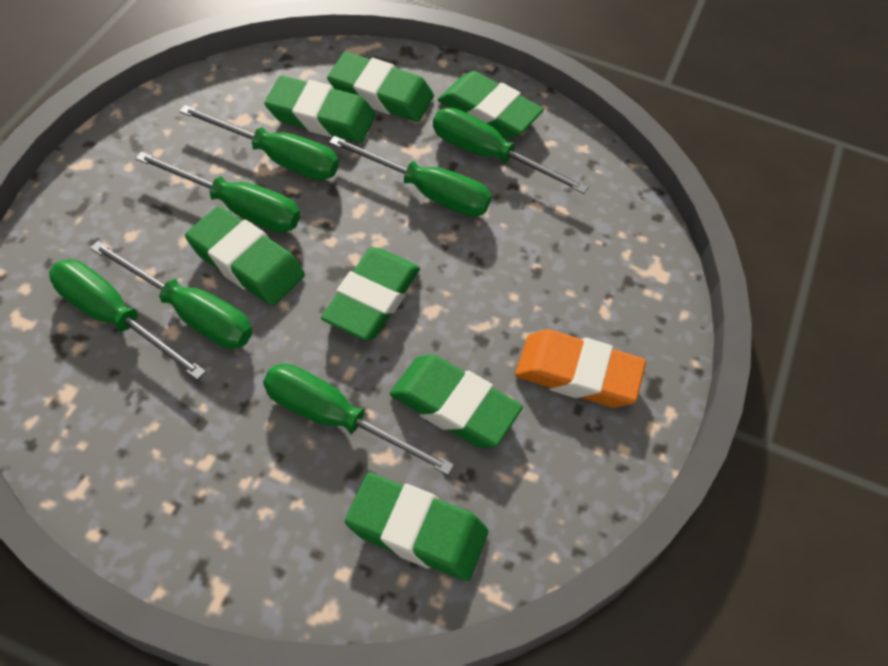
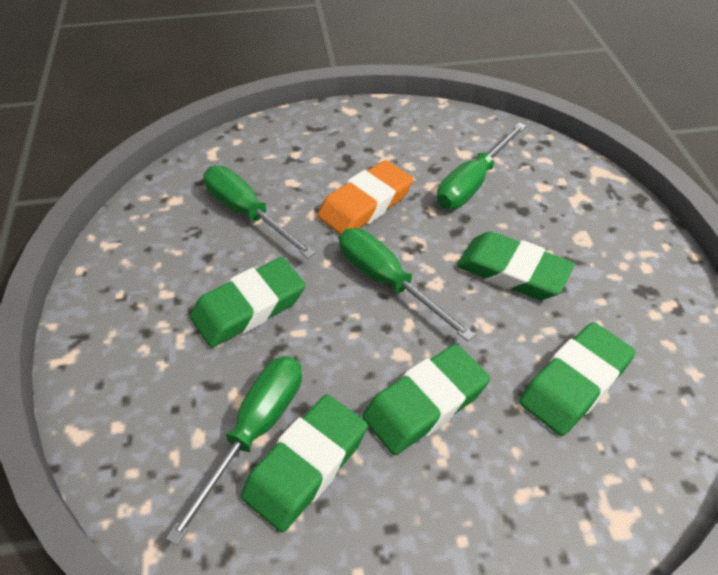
green eraser: [185,206,305,306] [264,75,375,143] [321,247,420,340] [327,52,434,122] [345,473,488,581] [390,354,523,448] [438,71,544,139] = 7 -> [190,257,305,348] [241,395,368,532] [362,344,490,455] [457,231,574,300] [519,322,636,436] = 5
green screwdriver: [49,259,206,380] [90,241,252,349] [135,152,300,233] [179,105,339,180] [263,363,454,475] [329,136,492,217] [433,108,588,194] = 7 -> [166,356,302,545] [203,166,315,258] [339,228,475,341] [437,123,527,209] = 4

